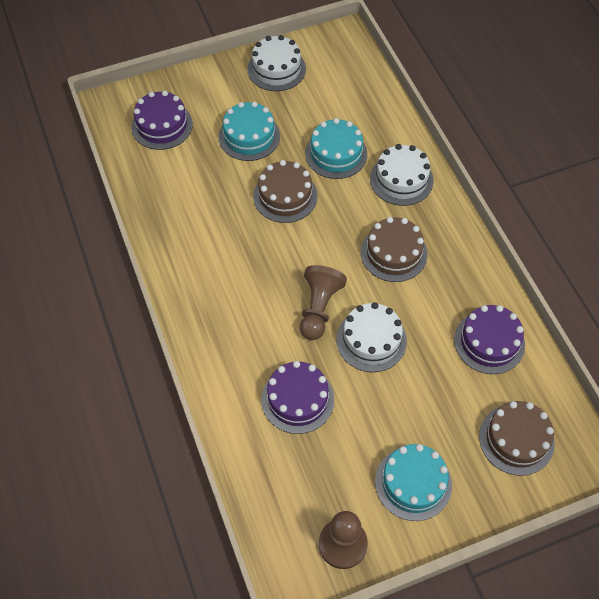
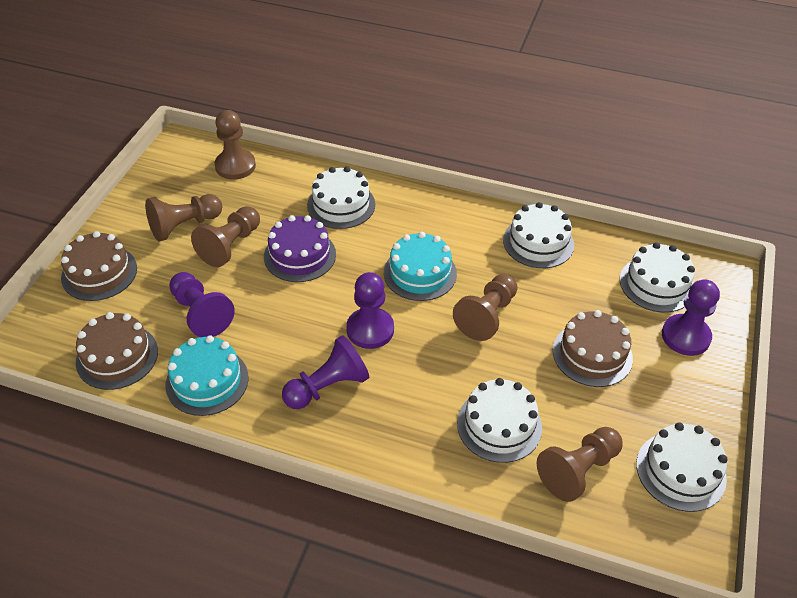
brown pawn: [300,265,347,340] [319,511,368,569] = 2 -> [145,194,222,241] [191,206,260,267] [214,110,256,180] [453,274,518,341] [537,427,623,502] = 5
purple cake: [131,91,193,150] [261,361,334,434] [454,305,525,374] = 3 -> [264,215,336,282] = 1
purple pawn: none = 0 -> [169,272,235,337] [282,335,369,409] [346,272,394,349] [662,280,720,356] = 4
turquoise cake: [219,102,280,161] [305,118,367,179] [375,444,452,521] = 3 -> [165,335,248,416] [384,232,457,301] = 2
white cake: [247,35,306,91] [336,302,407,372] [370,144,434,206] = 3 -> [307,166,375,229] [457,378,542,463] [503,202,574,268] [620,242,695,312] [636,422,728,512] = 5

